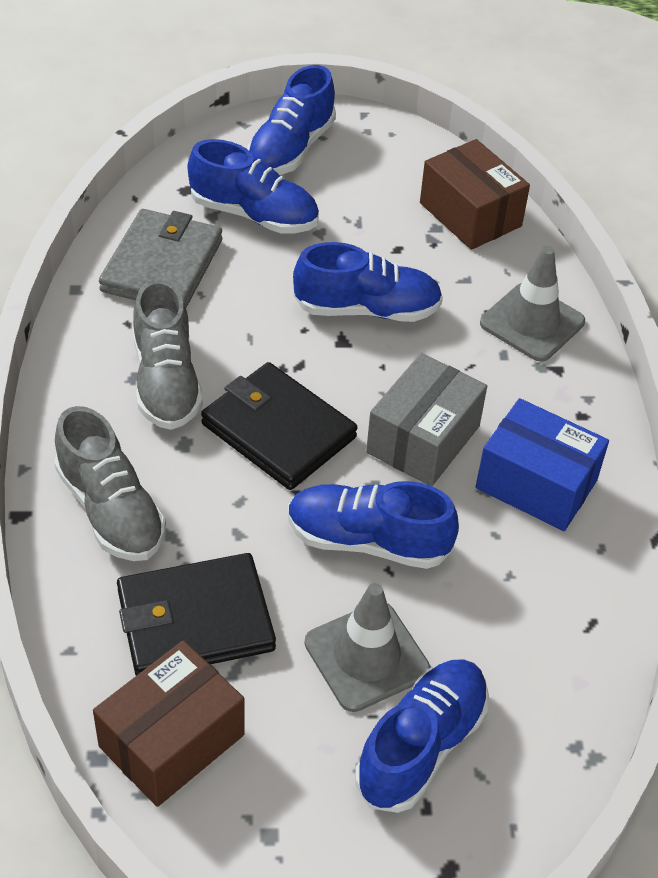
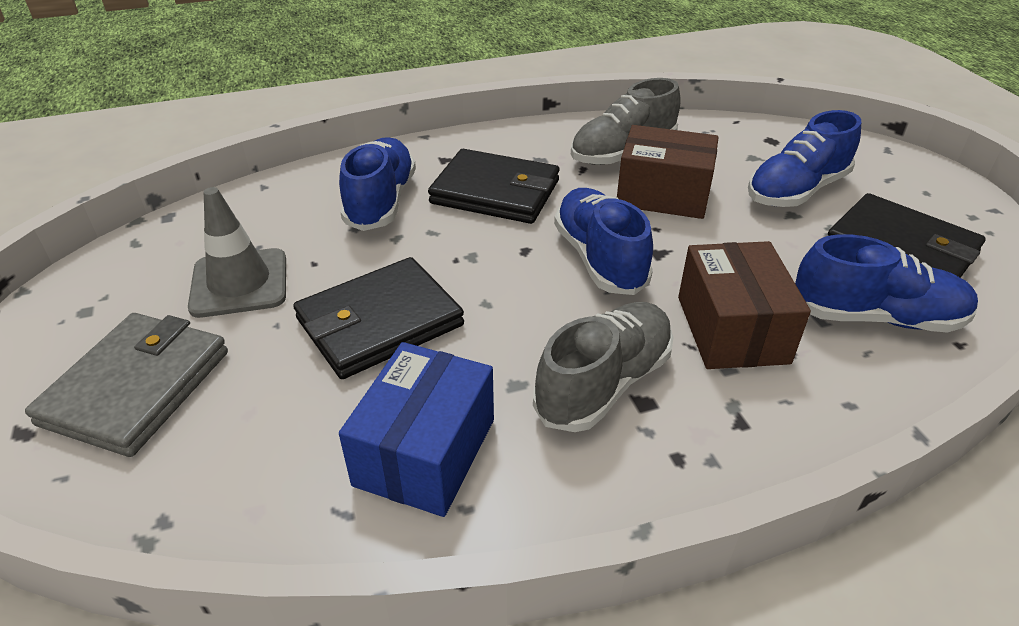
black wallet: [117,553,276,676] [201,362,358,490] = 2 -> [293,257,464,379] [428,149,560,224] [828,193,986,278] = 3
blue shoe: [188,139,319,234] [247,65,336,175] [288,481,459,569] [293,242,443,322] [355,659,489,813] = 5 -> [339,137,416,231] [554,188,653,295] [748,110,861,207] [795,234,978,333] = 4
grey box: [366,353,487,486] = 1 -> none = 0
grey traffic cone: [305,583,431,712] [480,246,585,362] = 2 -> [188,187,286,318] = 1

